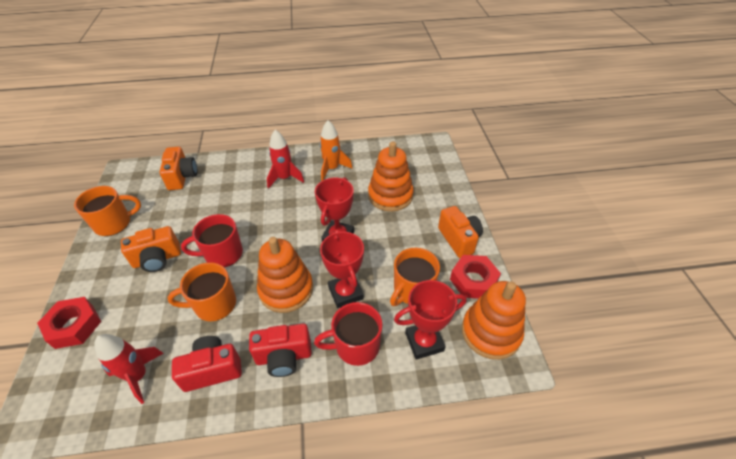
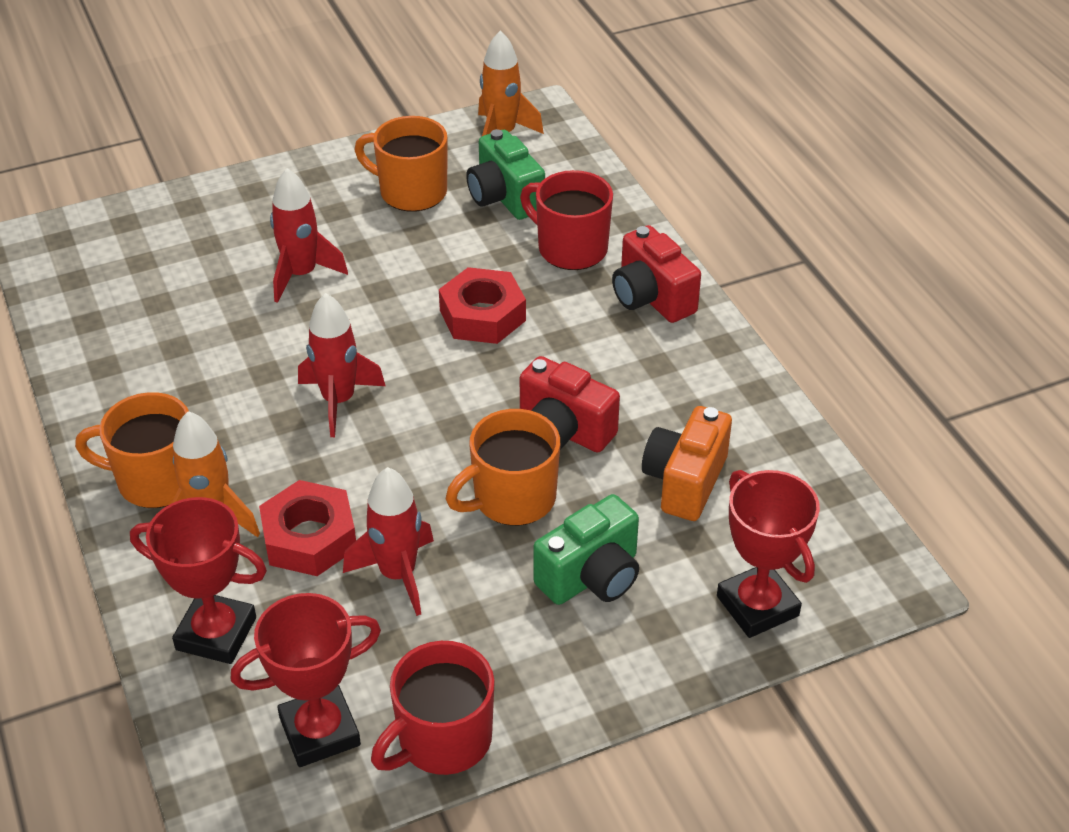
green camera: none = 0 -> [466,129,545,220] [534,494,639,605] = 2
orange camera: [121,226,181,272] [159,147,198,190] [438,206,483,258] = 3 -> [642,406,732,521] = 1
orange rocket: [320,120,352,181] = 1 -> [171,411,260,537] [478,31,544,136] = 2
orange stacking toy: [257,237,313,313] [368,141,414,212] [462,281,526,360] = 3 -> none = 0
red rocket: [94,334,164,404] [267,130,304,189] = 2 -> [270,168,348,303] [298,293,385,437] [343,467,434,616] = 3

